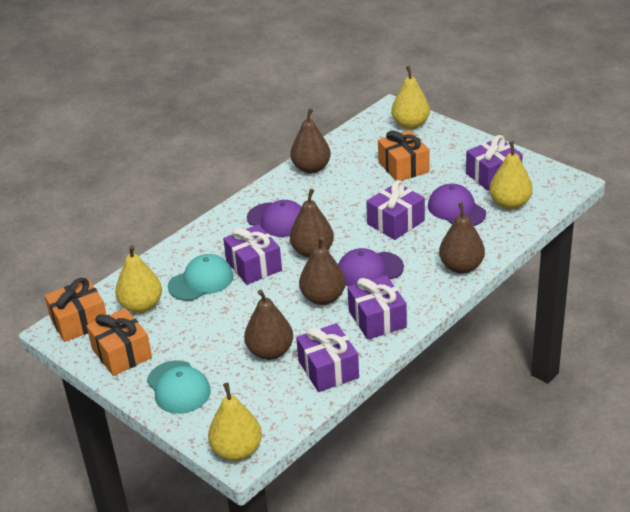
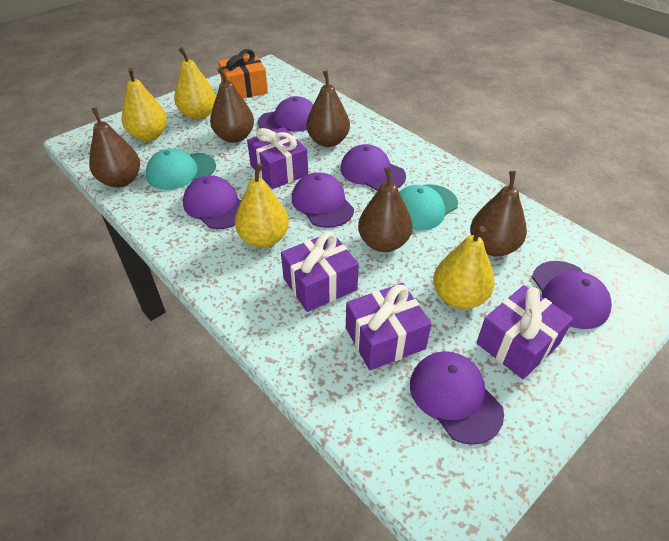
orange gift: [44,278,107,342] [87,308,152,376] [378,130,429,181] = 3 -> [218,49,268,98] = 1
purple cap: [247,200,302,237] [338,248,404,287] [428,184,486,226] = 3 -> [183,175,241,229] [258,96,313,132] [292,172,354,228] [340,144,406,191] [410,351,504,445] [532,261,612,329] = 6
purple gift: [223,224,282,285] [296,323,359,392] [348,275,407,340] [366,180,425,240] [466,135,523,191] = 5 -> [247,127,308,189] [281,232,359,312] [346,283,431,370] [476,285,573,379] = 4

